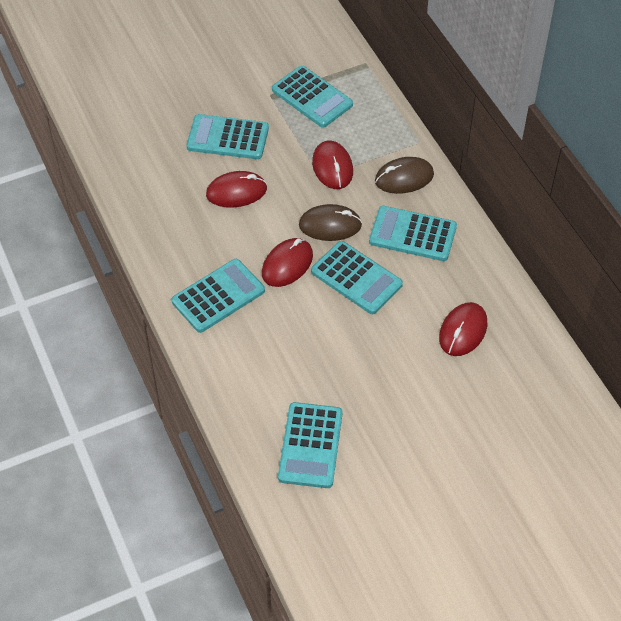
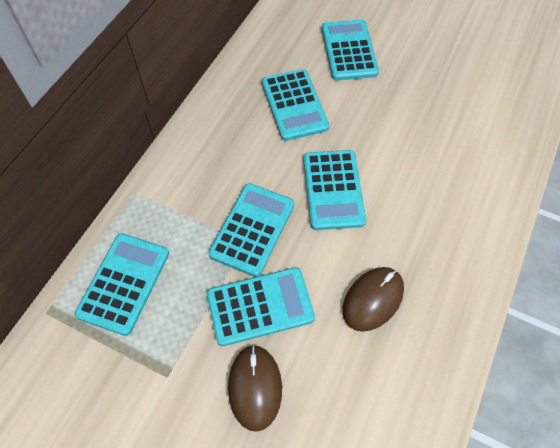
red mouse: [206,171,267,208] [262,238,313,287] [312,140,353,189] [439,302,487,356] = 4 -> none = 0

